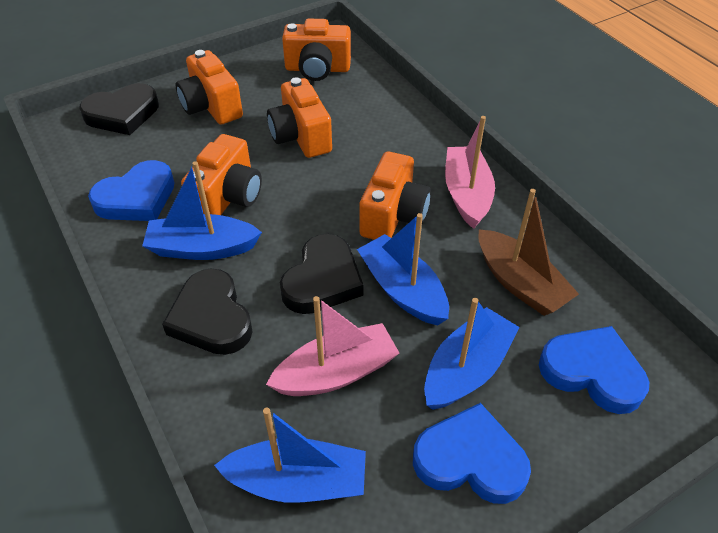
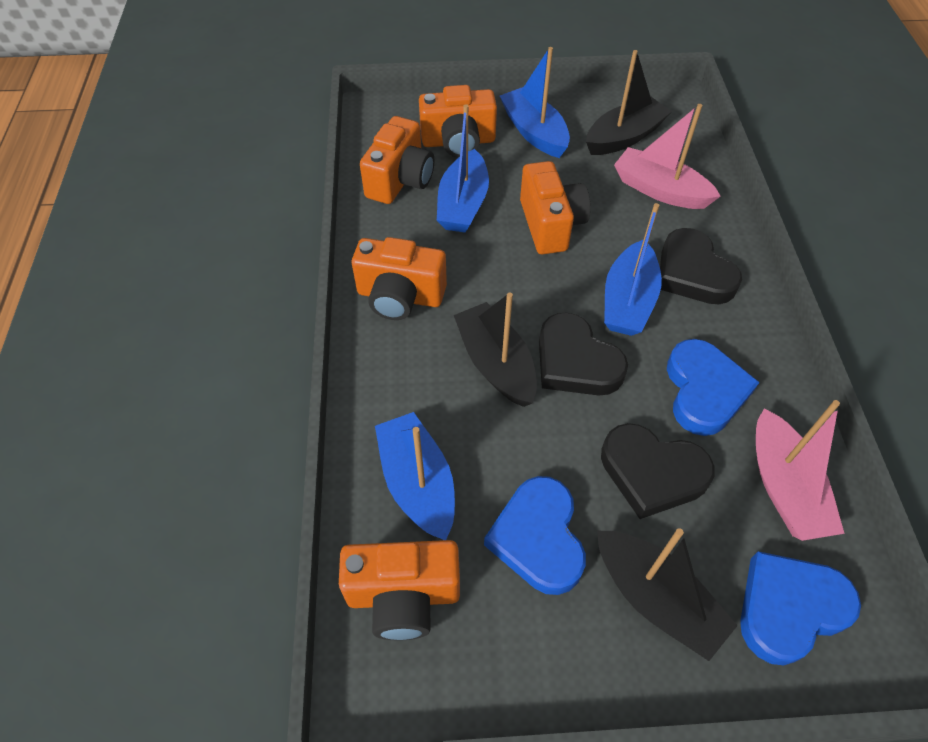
black boat: none = 0 -> [454,292,537,407] [586,50,672,155] [597,528,738,661] = 3
brown boat: [478,189,579,316] = 1 -> none = 0

